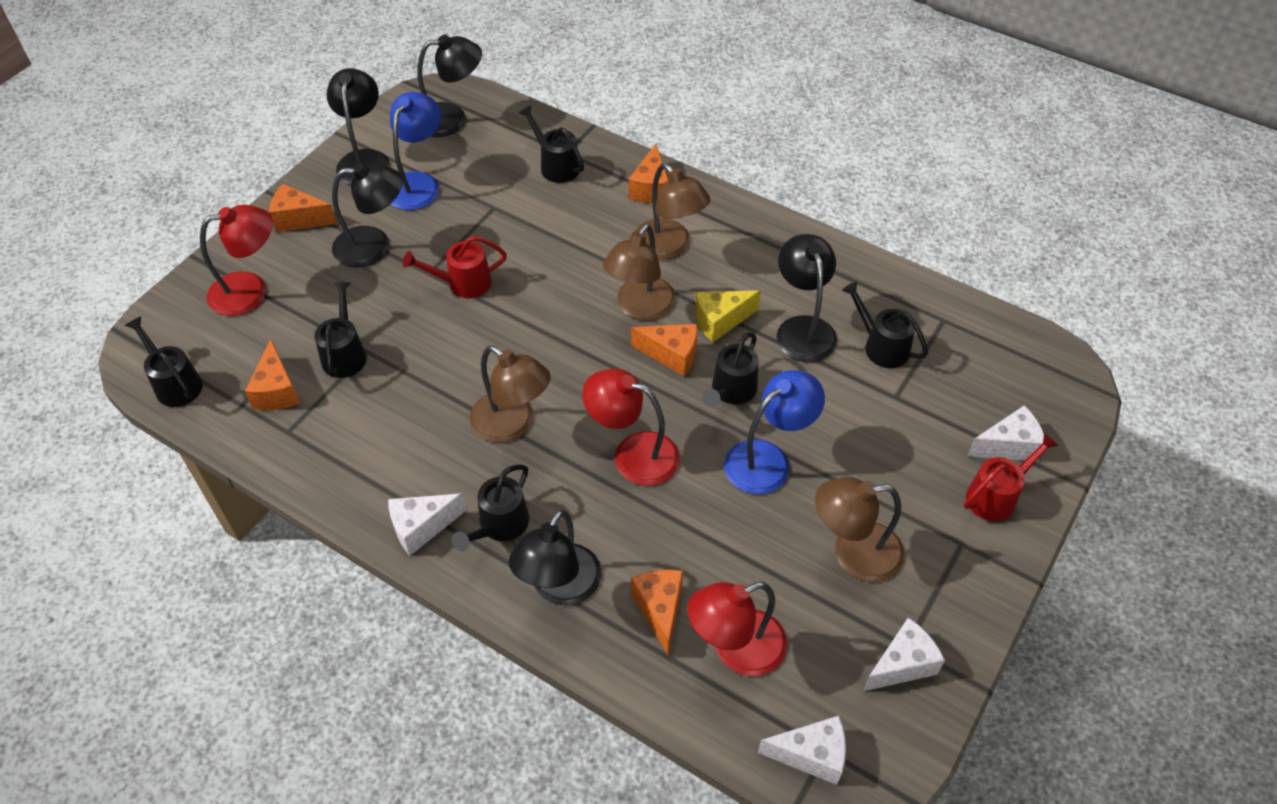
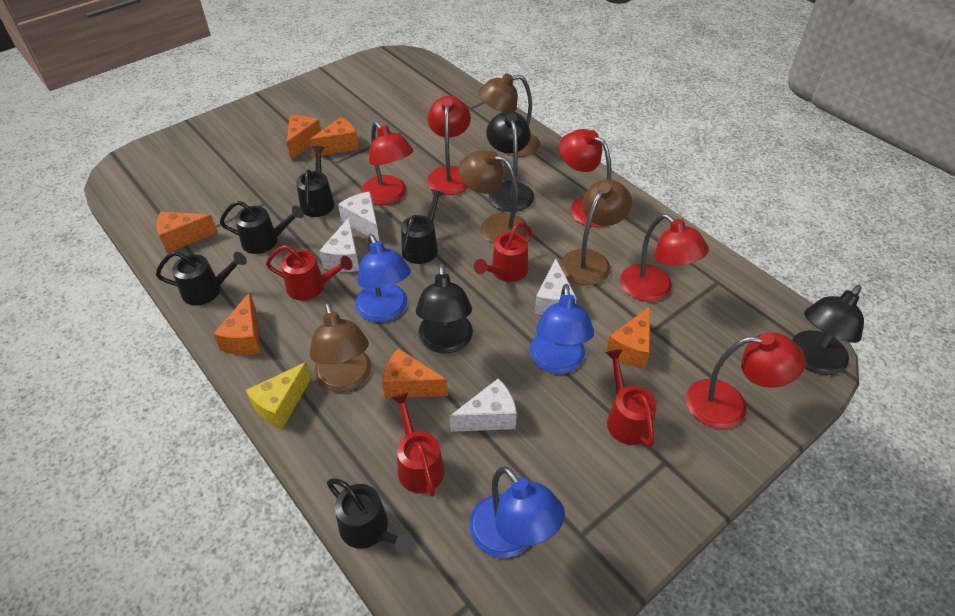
black lamp: [326,68,390,185] [332,163,403,268] [417,35,482,137] [509,510,601,605] [777,234,837,362] = 5 -> [416,264,473,353] [486,111,534,212] [792,285,864,375] = 3
black watering can: [125,316,203,407] [314,282,366,378] [452,464,529,551] [519,105,584,183] [702,332,759,407] [842,281,928,368] = 6 -> [156,251,247,306] [220,201,304,254] [296,146,335,217] [327,478,414,554] [401,189,444,264] = 5
blue lamp: [390,92,441,210] [724,370,825,494] = 2 -> [355,234,411,322] [469,466,565,558] [529,284,594,374] = 3
orange cheese: [245,339,300,410] [269,184,337,232] [629,144,668,203] [631,324,698,377] [631,570,683,655] = 5 -> [156,212,218,253] [213,292,261,355] [287,115,321,160] [309,117,359,157] [382,348,448,398] [606,306,650,369] = 6
red lamp: [200,205,273,316] [582,368,680,486] [687,582,787,676] = 3 -> [361,121,413,205] [427,96,471,195] [559,129,611,227] [620,214,709,302] [686,332,806,429] = 5
red watering can: [403,236,507,298] [964,433,1059,521] = 2 -> [266,245,353,301] [391,392,444,497] [474,222,532,282] [605,349,657,447] = 4

